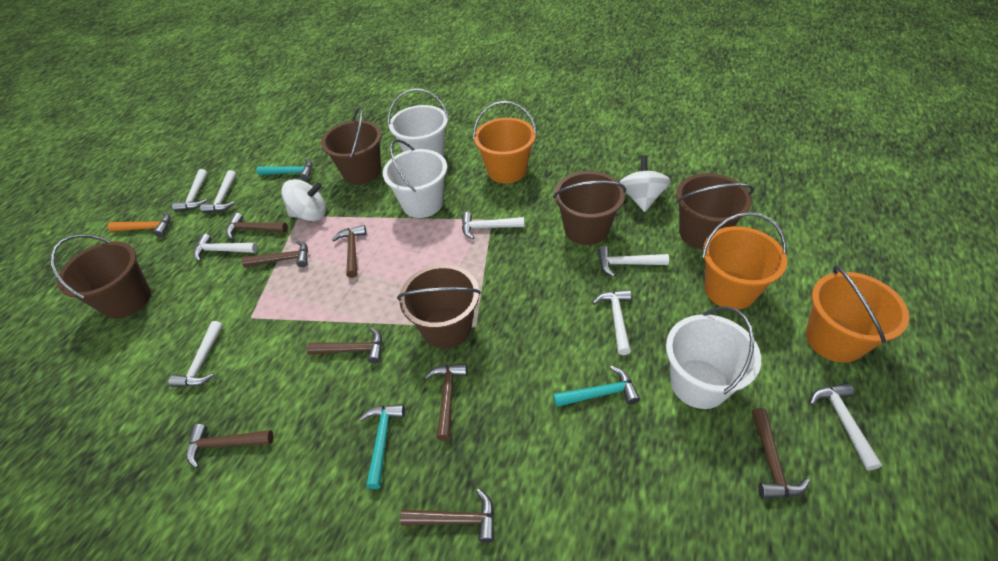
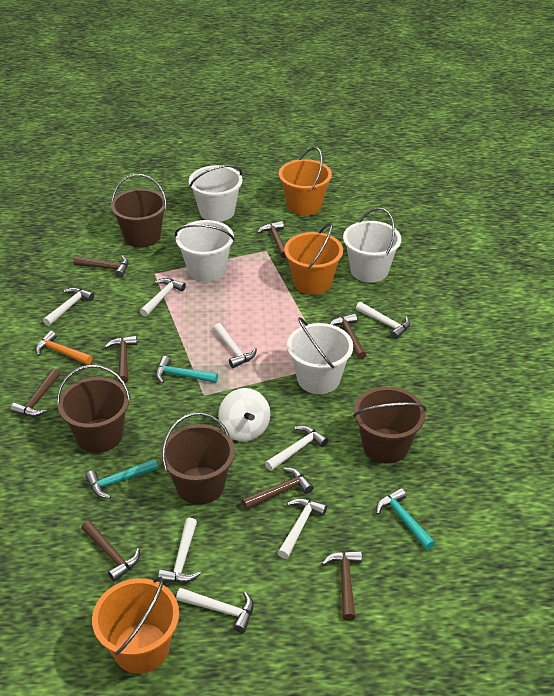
brown bucket: [50,234,151,319] [321,107,382,185] [397,264,481,349] [553,171,626,245] [676,173,754,249] = 5 -> [57,365,131,453] [111,174,167,247] [160,412,235,505] [353,387,427,464] = 4
white bucket: [383,139,447,218] [388,88,449,157] [666,306,761,409] = 3 -> [175,220,235,282] [189,165,243,222] [287,317,353,394] [343,208,401,282] = 4
white spinning top: [281,179,326,221] [620,155,671,212] = 2 -> [218,388,270,442] = 1

